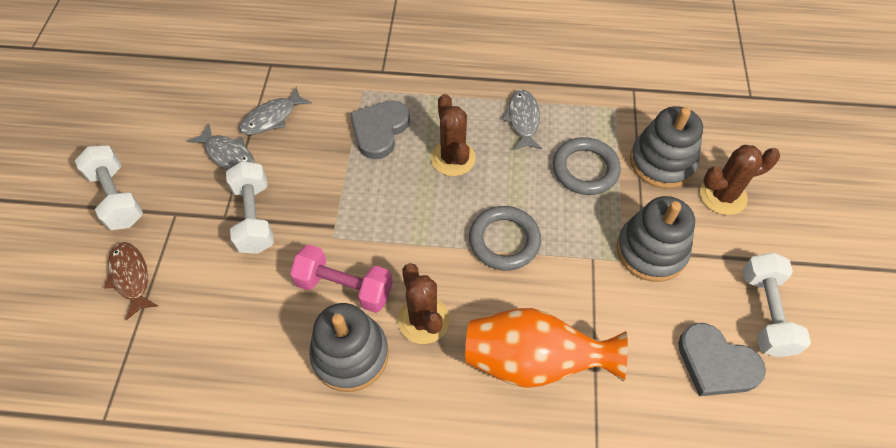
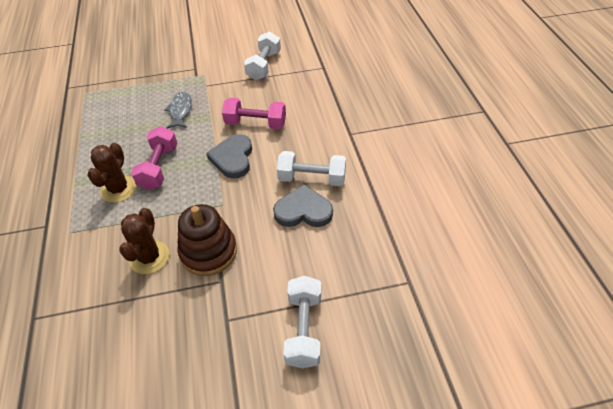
brown cactus: [398,263,449,344] [431,94,476,176] [700,145,780,215] = 3 -> [87,143,137,203] [120,208,169,274] = 2
brown fish: [104,242,158,320] = 1 -> none = 0
brown stacking toy: none = 0 -> [177,204,237,276] = 1
grey fish: [188,124,255,170] [239,87,312,135] [502,89,542,150] = 3 -> [164,91,192,129] = 1
grey ring: [469,206,541,270] [553,137,621,195] = 2 -> none = 0
grey stacking toy: [309,303,389,392] [616,196,695,282] [630,106,703,189] = 3 -> none = 0
orange vase: [465,308,628,388] = 1 -> none = 0
pink dumbbell: [290,244,393,313] = 1 -> [131,126,177,190] [222,98,286,129] = 2

